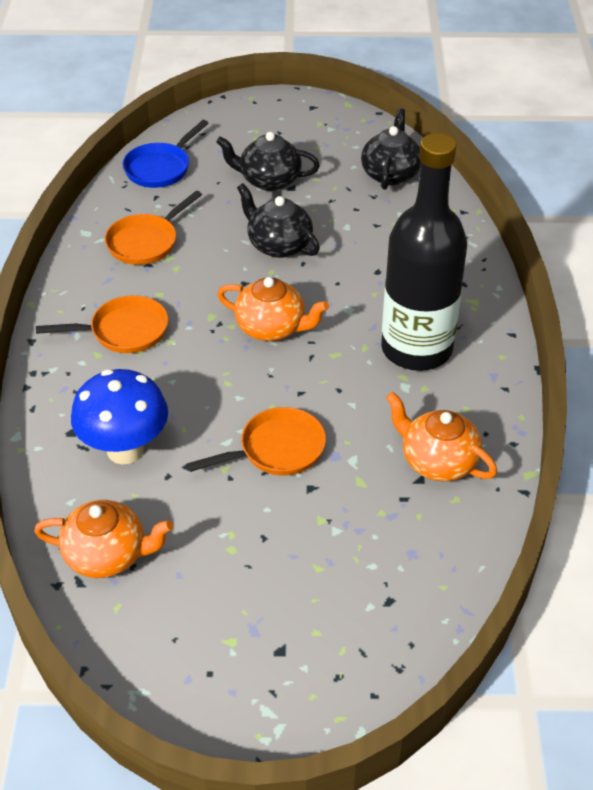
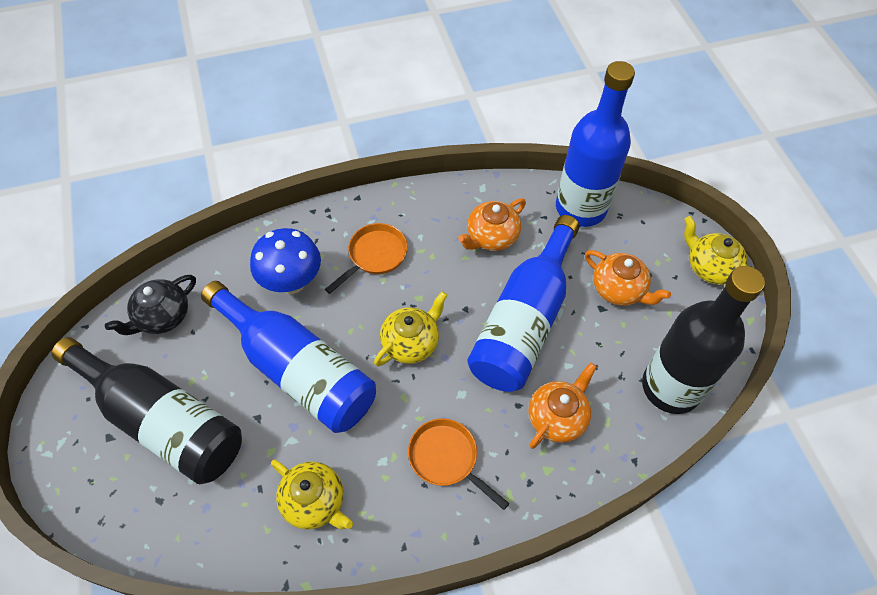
black bottle: [381,133,467,371] = 1 -> [52,337,242,484] [642,266,765,414] = 2
black teapot: [216,132,320,191] [237,183,320,258] [361,108,421,190] = 3 -> [105,275,196,335] = 1
blue bottle: none = 0 -> [201,281,376,433] [467,215,580,392] [556,61,635,227] = 3
blue pan: [122,120,209,188] = 1 -> none = 0
orange pan: [36,295,168,353] [105,191,202,265] [187,407,326,475] = 3 -> [325,223,408,294] [408,418,510,510] = 2
yellow teapot: none = 0 -> [271,459,353,530] [374,291,447,366] [684,216,747,285] = 3

